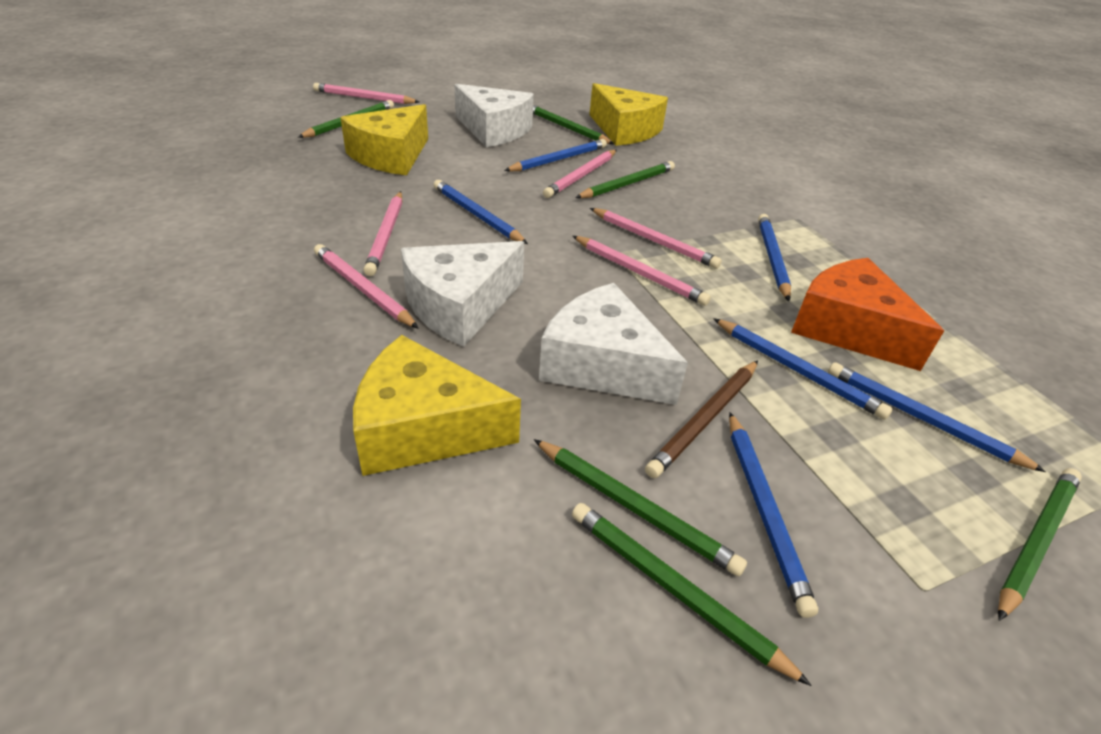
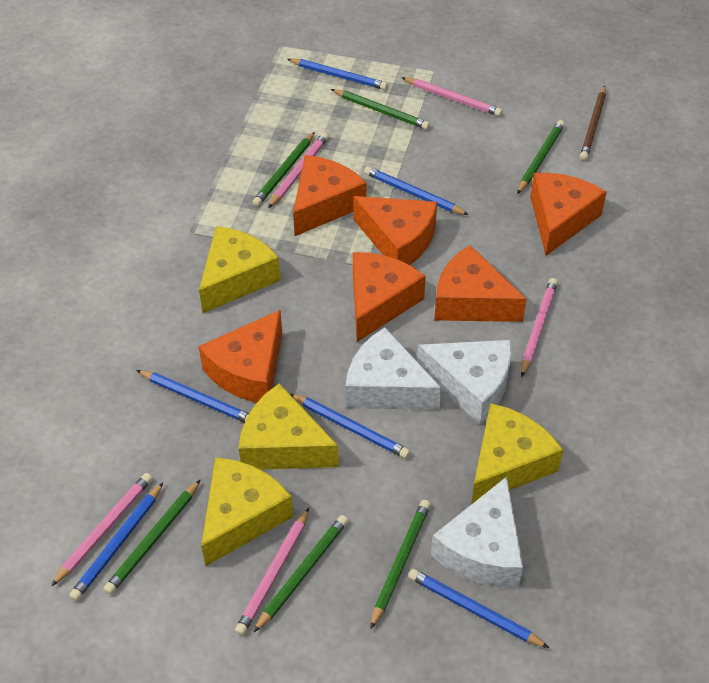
orange cheese: [791,258,944,371] = 1 -> [199,310,282,402] [293,155,366,236] [353,196,437,265] [353,252,426,342] [434,245,526,322] [530,173,607,256] = 6
pink pencil: [313,83,419,104] [314,244,419,329] [364,191,402,276] [543,150,617,198] [573,236,711,306] [590,208,722,269] = 6 -> [51,473,152,587] [235,508,309,635] [268,133,329,208] [402,77,502,116] [521,278,558,377] = 5
yellow cheese: [340,104,428,175] [353,335,521,476] [589,83,668,146] = 3 -> [199,226,281,313] [201,457,293,566] [239,383,339,470] [471,403,563,504] = 4

